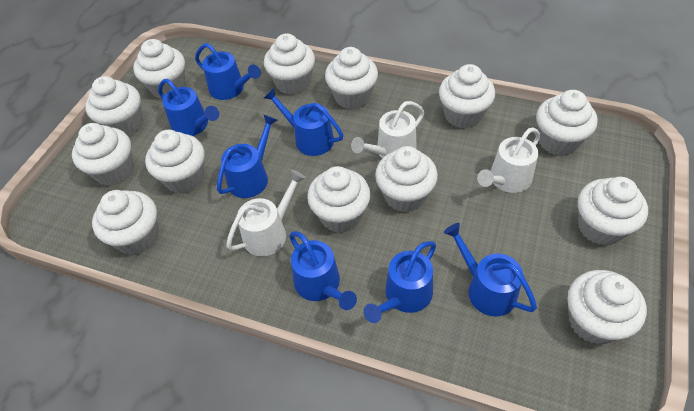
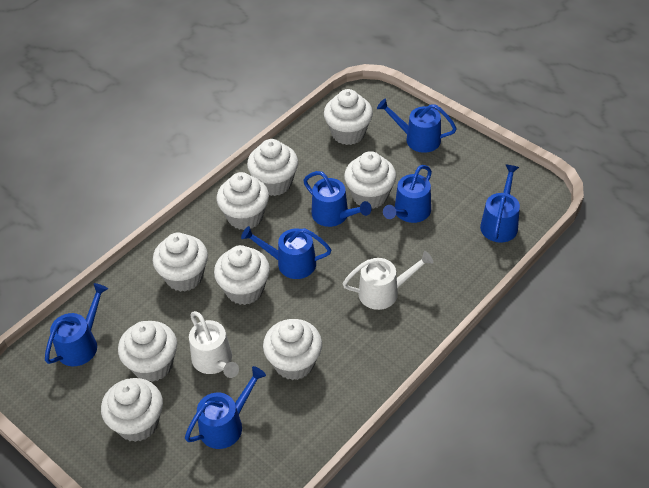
white cupcake: [72,123,134,186] [85,76,142,136] [92,190,159,255] [133,39,185,99] [145,130,204,193] [264,33,315,95] [307,166,370,233] [325,47,378,109] [375,146,438,212] [439,64,495,128] [536,90,598,156] [568,270,647,345] [578,177,648,246] = 13 -> [101,378,163,442] [118,321,177,382] [153,232,208,292] [214,245,270,305] [217,172,269,230] [247,139,298,196] [263,319,322,380] [324,89,373,145] [344,151,396,209] = 9
white watering can: [226,170,306,256] [351,101,424,158] [477,128,540,193] = 3 -> [189,311,239,378] [342,251,433,310] = 2

